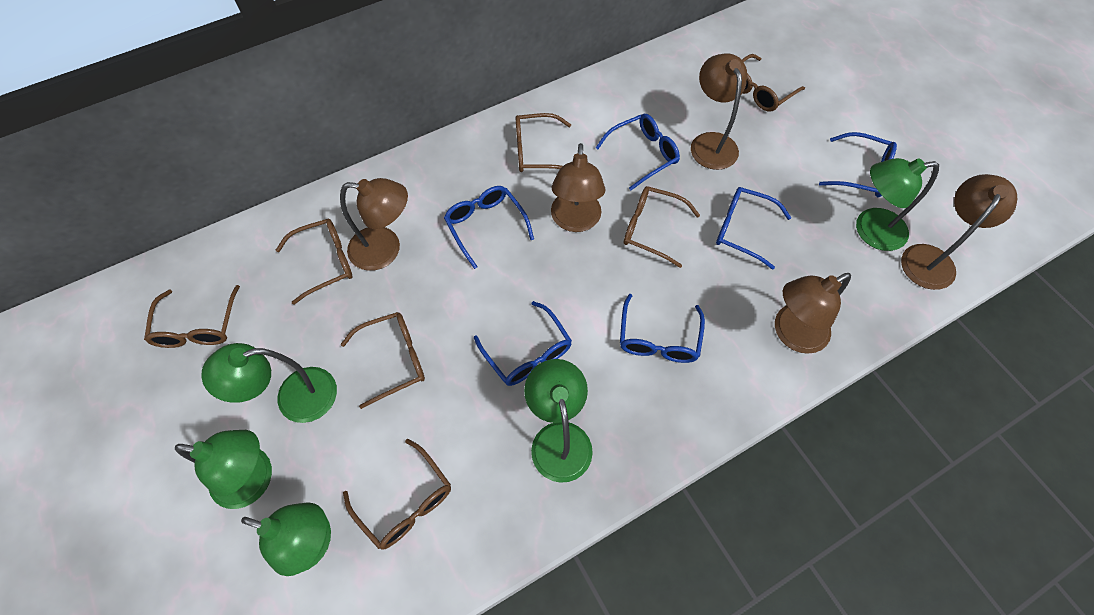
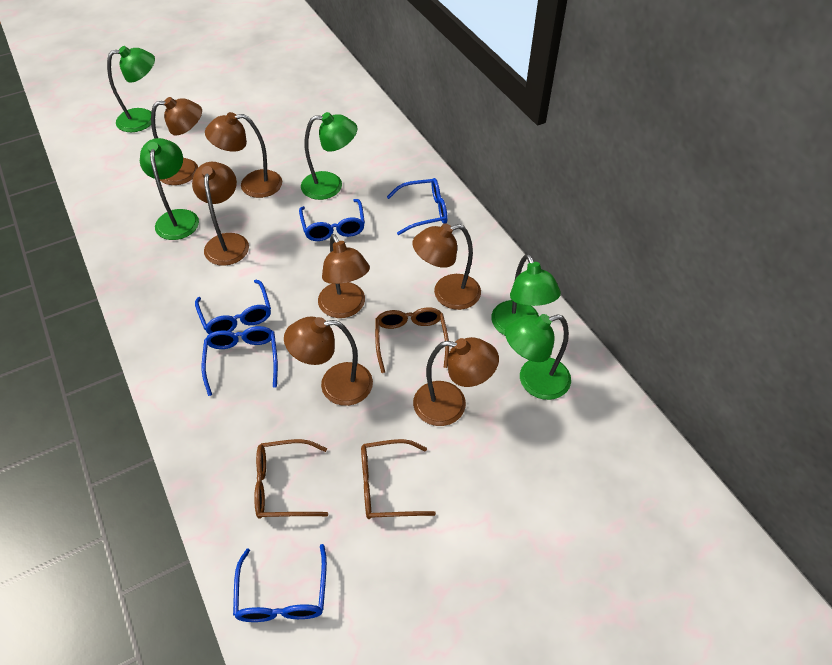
blue glasses: [444,186,534,269] [474,301,572,386] [595,114,680,190] [620,294,705,363] [716,187,791,270] [819,132,897,198] = 6 -> [195,280,271,334] [202,326,278,396] [233,544,327,622] [299,199,365,241] [387,178,448,235] = 5
brown glasses: [144,285,240,348] [276,219,352,305] [341,312,425,409] [343,439,451,550] [516,113,571,172] [624,186,700,268] [742,54,805,112] = 7 -> [254,439,328,519] [361,439,436,519] [375,307,449,373] = 3
brown lamp: [340,178,408,271] [551,143,606,232] [691,53,747,170] [775,273,851,354] [901,174,1017,290] = 5 -> [151,97,202,185] [192,162,249,266] [205,112,282,198] [284,317,373,406] [318,234,370,318] [413,224,481,310] [413,337,499,426] = 7

